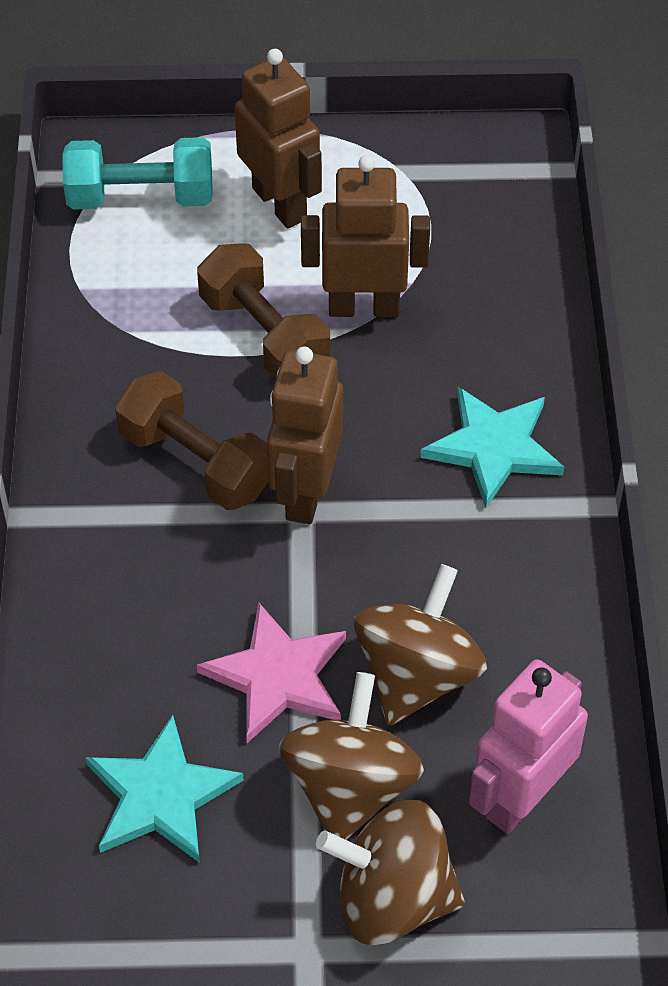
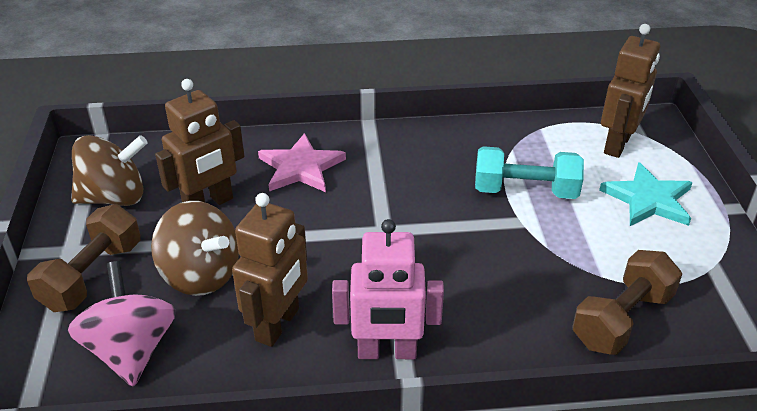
brown spinning top: [279,672,424,840] [316,800,465,945] [354,564,487,725] = 3 -> [71,135,148,206] [151,201,239,296] = 2
pink spinning top: none = 0 -> [68,261,176,387] = 1
turquoise star: [85,715,244,863] [420,387,564,508] = 2 -> [599,162,693,226] = 1

